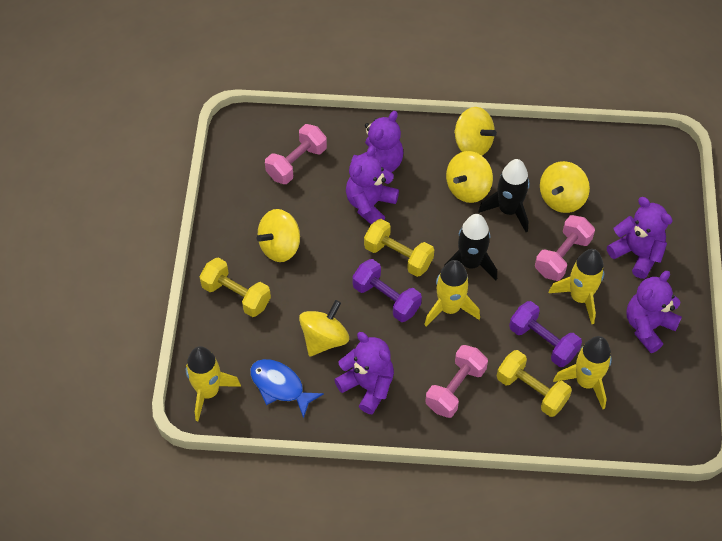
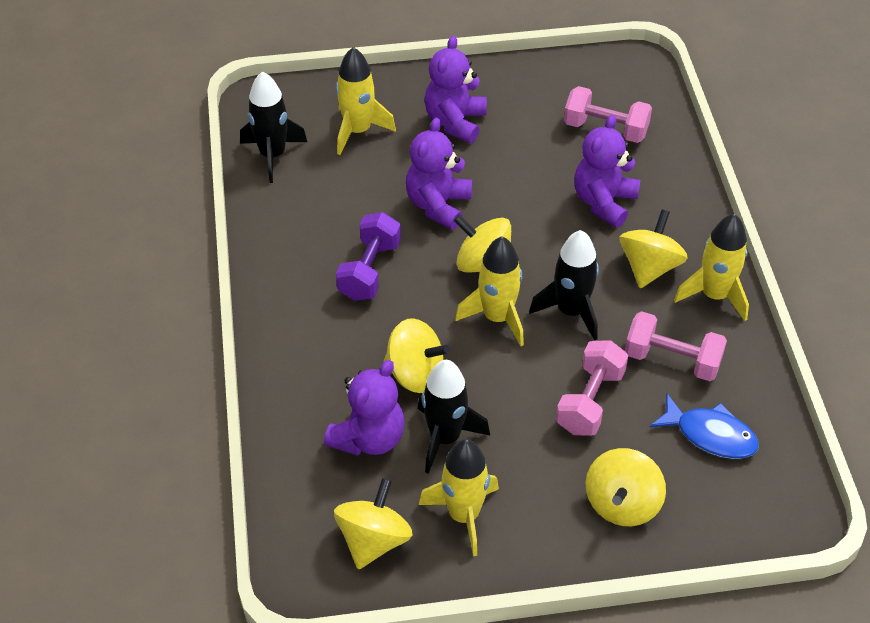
black rocket: [444,214,497,280] [478,159,530,232] = 2 -> [240,71,307,183] [417,360,490,474] [529,230,599,341] = 3
purple dumbbell: [352,259,422,322] [509,301,582,367] = 2 -> [336,212,401,301] = 1
purple teddy bear: [334,332,394,414] [346,146,399,224] [351,111,404,172] [607,197,673,279] [626,271,682,353] = 5 -> [324,360,405,456] [406,118,472,230] [425,36,487,143] [574,115,641,228] = 4
yellow dumbbell: [200,257,271,317] [364,219,434,277] [497,350,572,417] = 3 -> none = 0

